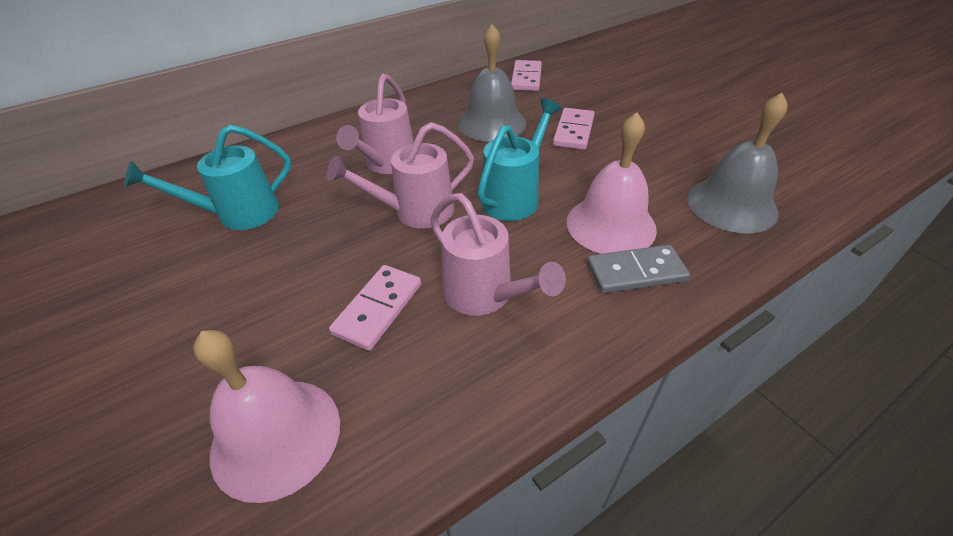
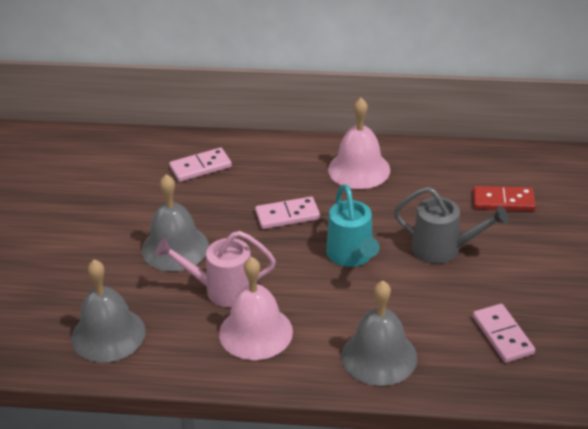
grey bell: [458,24,526,142] [687,93,787,234] = 2 -> [71,259,146,363] [141,174,209,271] [341,281,417,386] = 3
grey domino: [587,245,690,293] = 1 -> none = 0
grey watering can: none = 0 -> [394,187,509,263] = 1
pink watering can: [327,122,474,229] [336,74,414,174] [430,193,566,316] = 3 -> [155,231,276,307] = 1
red domino: none = 0 -> [473,186,536,211] = 1
turquoise watering can: [124,125,291,230] [477,99,562,221] = 2 -> [326,184,379,267] = 1

